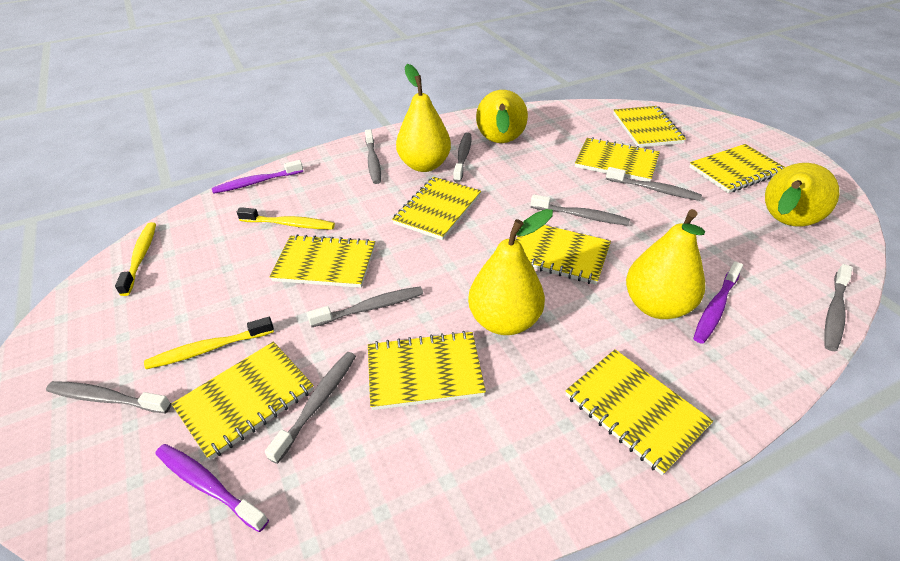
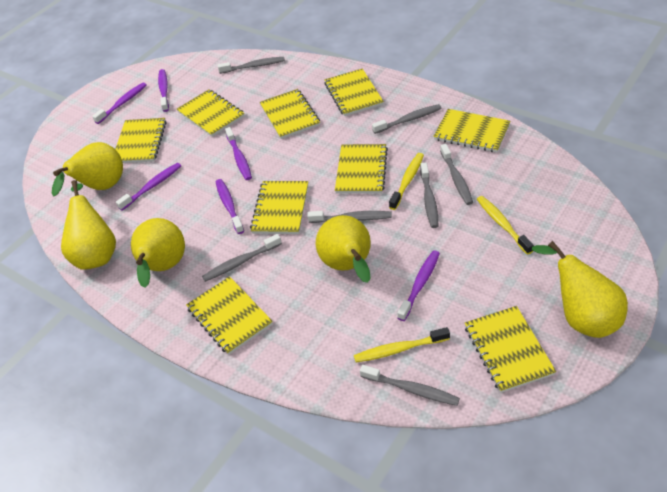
grey toothbrush: [46,381,171,413] [265,352,356,464] [307,286,423,327] [365,129,381,184] [453,132,471,182] [531,194,630,226] [606,167,702,201] [824,264,852,351] = 8 -> [202,234,282,282] [218,57,285,74] [307,211,392,223] [360,365,460,406] [372,104,442,134] [420,162,438,228] [440,144,473,205] = 7
purple toothbrush: [155,444,269,532] [212,160,303,194] [693,261,743,344] = 3 -> [92,82,147,124] [116,163,181,211] [158,69,169,112] [216,179,244,234] [225,127,252,180] [397,250,440,321] = 6

